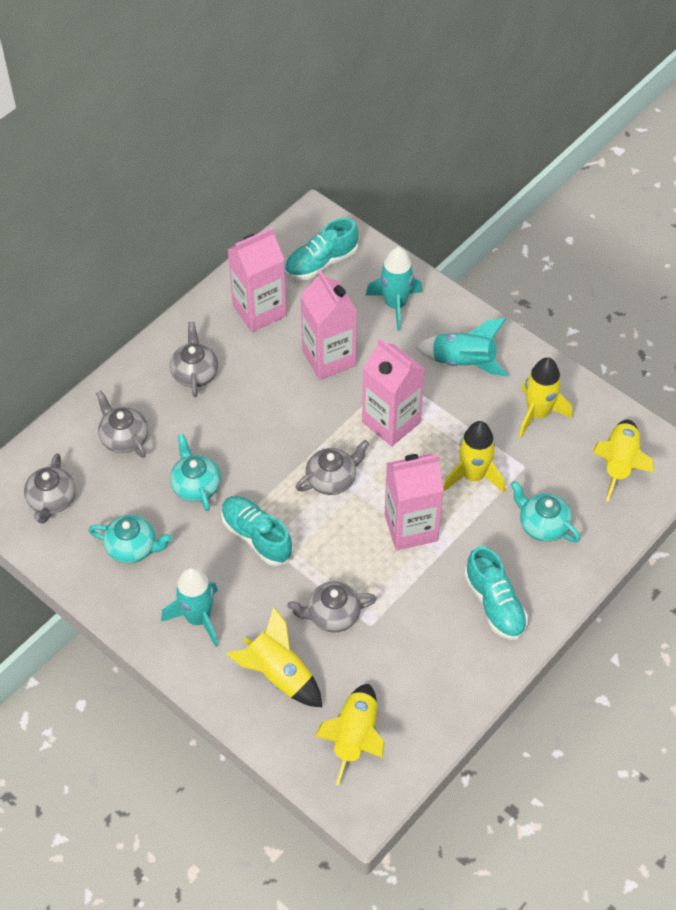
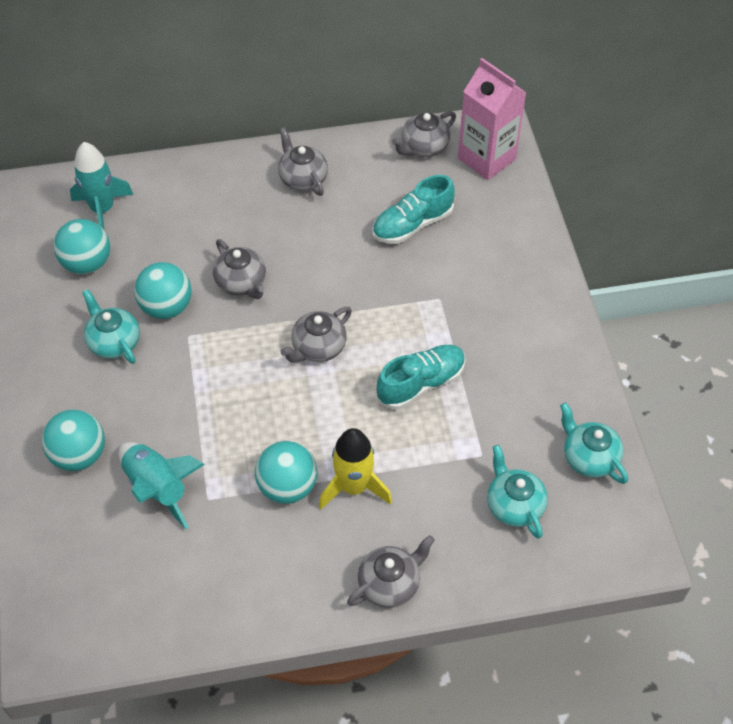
pink carton: [228,227,287,332] [300,270,357,380] [362,338,425,446] [384,454,444,550] = 4 -> [458,58,526,180] = 1
turquoise ball: none = 0 -> [41,409,105,471] [54,219,110,274] [134,262,192,319] [255,441,317,504] = 4
turquoise rocket: [161,567,218,647] [366,247,423,331] [416,318,508,377] = 3 -> [70,142,134,229] [119,442,205,529] = 2
turquoise shoe: [221,496,293,566] [284,218,358,280] [464,546,528,640] = 3 -> [372,175,455,244] [377,345,466,409] = 2
yellow rocket: [227,607,322,707] [315,684,385,785] [443,421,505,493] [519,357,572,437] [593,420,654,502] = 5 -> [319,428,392,509] = 1

